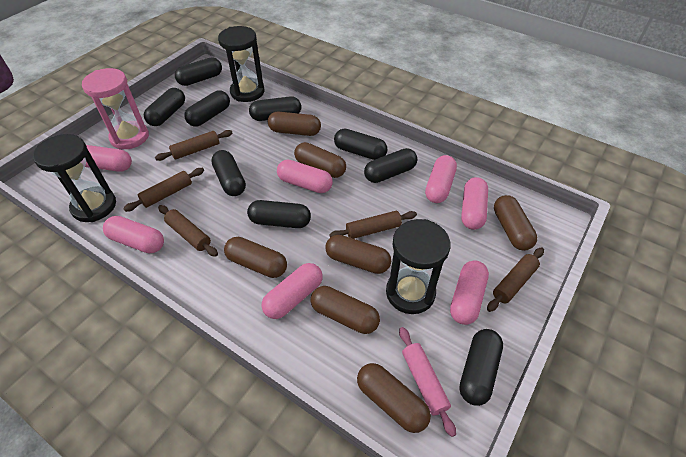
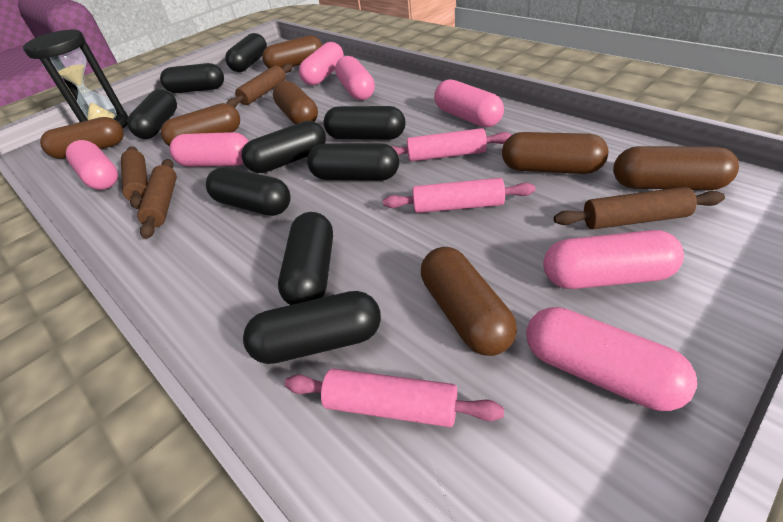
black hourglass: [33,134,116,222] [218,26,265,102] [386,219,451,314] = 3 -> [23,29,128,128] = 1
brown rolling pin: [123,168,204,212] [155,130,232,161] [158,205,218,257] [329,211,417,239] [487,247,544,312] = 5 -> [121,146,148,209] [137,159,177,239] [226,63,293,108] [554,187,725,229] = 4
pink hourglass: [82,68,149,149] = 1 -> none = 0
pink rolling pin: [399,327,456,437] = 1 -> [285,368,504,427] [383,178,535,213] [391,128,512,162] = 3

